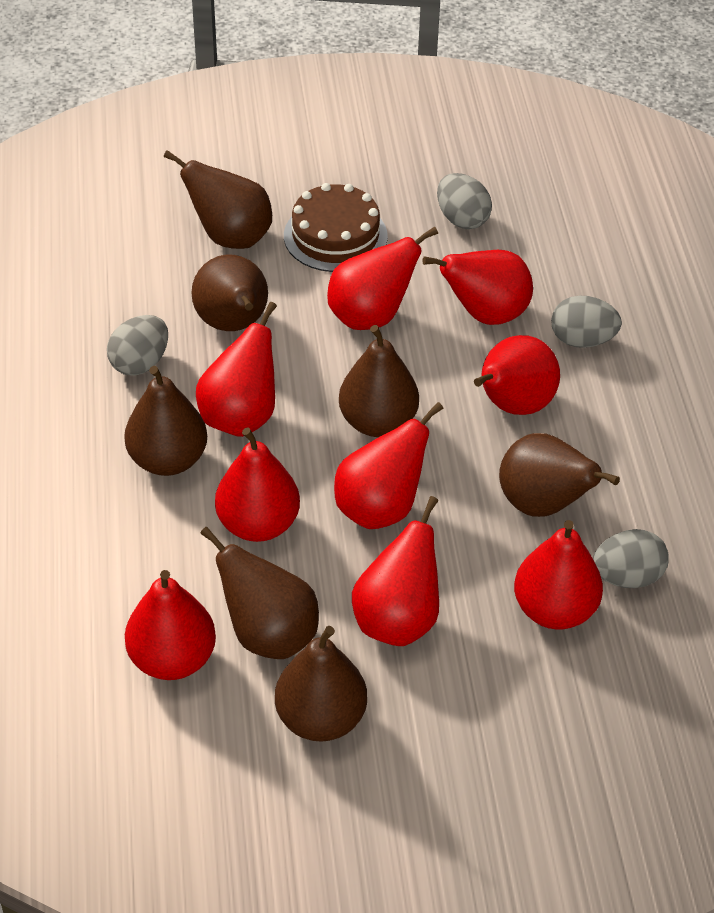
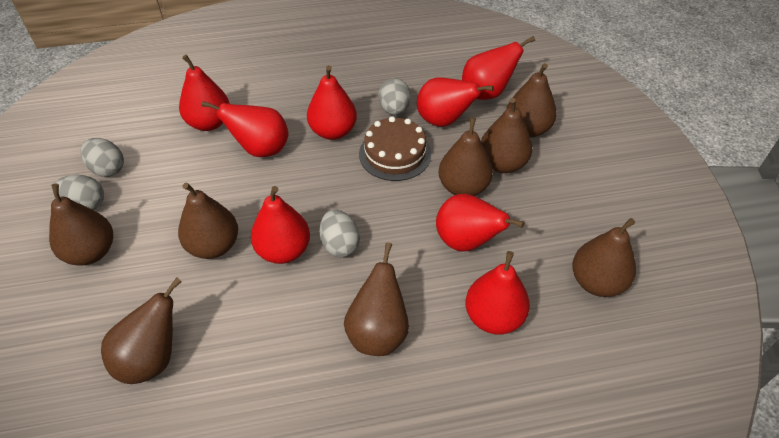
brown pear: [124,366,207,476] [164,150,272,249] [191,255,268,331] [200,527,319,659] [275,626,367,742] [339,325,419,437] [499,433,620,517] = 7 -> [49,183,113,266] [101,277,182,384] [178,183,238,259] [344,243,409,356] [439,117,493,196] [481,98,532,173] [507,63,557,137] [573,218,636,297] = 8
red pear: [125,570,216,680] [196,302,277,437] [215,427,300,542] [327,227,438,330] [334,402,444,529] [352,496,439,646] [423,250,533,325] [474,335,560,415] [514,520,603,630] = 9 -> [179,55,230,131] [202,101,289,157] [251,186,310,264] [307,66,357,140] [417,78,494,127] [436,194,525,251] [462,36,535,100] [465,251,530,334] = 8

